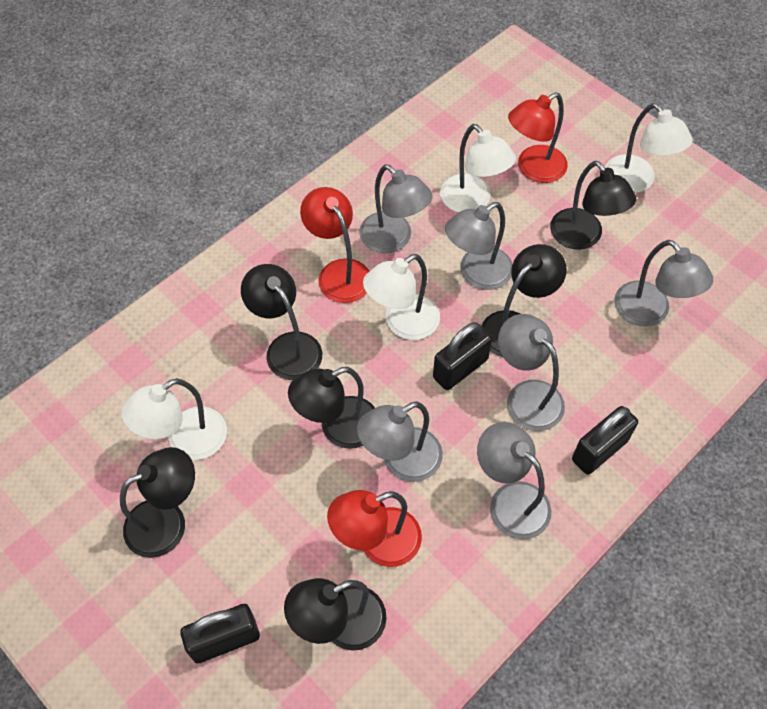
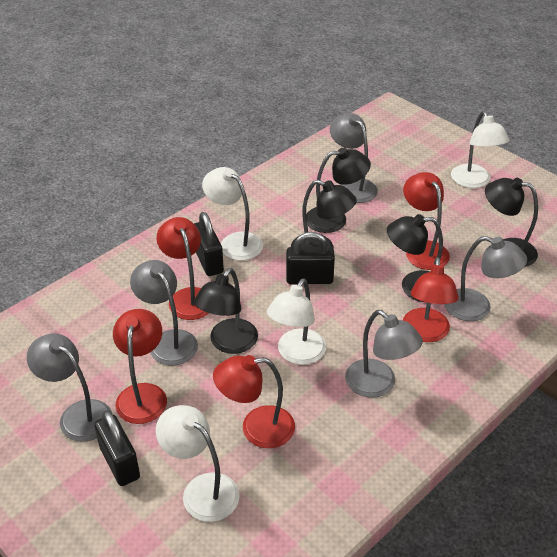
black lamp: [120,447,195,558] [241,264,322,380] [284,578,387,651] [288,367,375,449] [482,244,567,357] [550,161,636,250] = 6 -> [194,268,258,354] [291,180,357,248] [306,147,371,233] [387,214,443,302] [485,178,538,267] = 5
grey lamp: [357,401,443,482] [359,164,433,253] [445,202,512,290] [477,422,551,540] [498,314,565,431] [615,240,713,326] = 6 -> [27,333,112,442] [130,260,198,366] [330,113,378,203] [345,310,423,398] [444,236,527,321] = 5
red lamp: [300,187,369,303] [327,490,422,567] [508,92,568,183] = 3 -> [113,309,167,424] [157,217,209,320] [213,355,295,448] [403,172,450,270] [403,257,459,342] = 5

